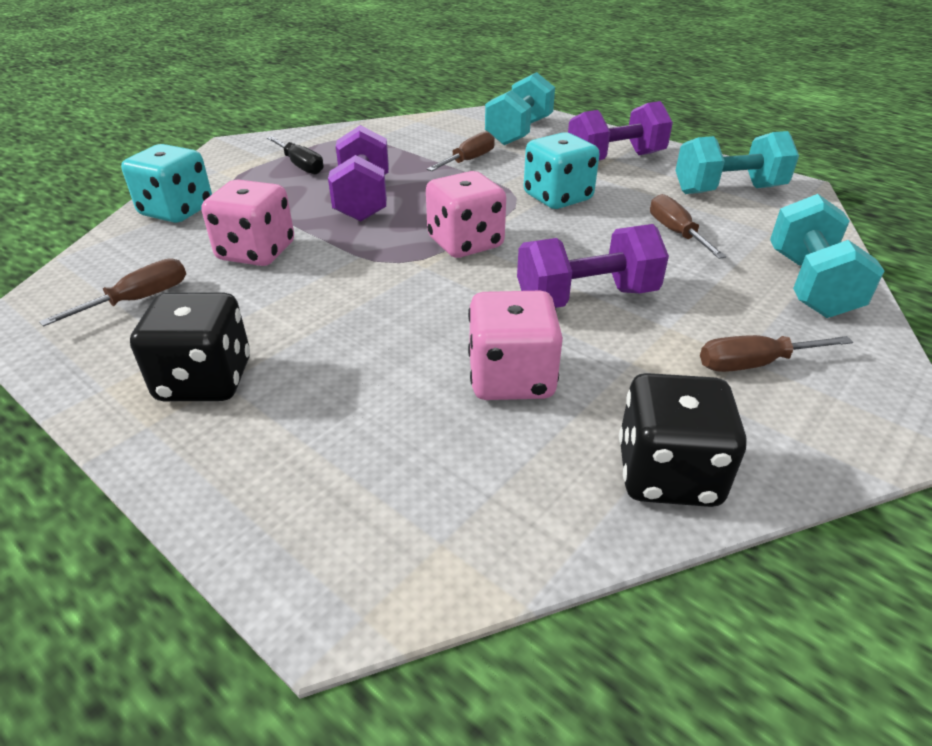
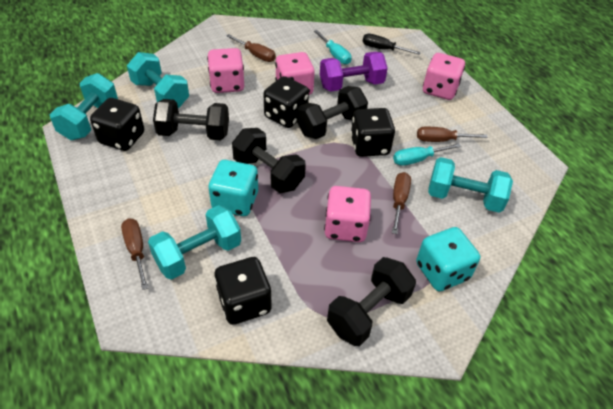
black dice: [130,292,250,401] [619,373,747,507] = 2 -> [90,98,144,151] [214,257,272,325] [264,76,309,128] [351,108,395,157] = 4
black dumbbell: none = 0 -> [153,99,229,140] [232,128,306,193] [297,86,368,139] [327,257,416,346] = 4
pink dice: [201,179,294,266] [426,171,506,258] [468,291,563,400] = 3 -> [207,48,244,93] [275,52,315,95] [324,186,371,242] [423,53,465,100] = 4
purple dumbbell: [328,125,389,221] [517,224,669,308] [568,101,673,161] = 3 -> [320,52,388,92] = 1
turquoise dumbbell: [485,72,555,145] [676,131,799,194] [770,194,884,318] = 3 -> [50,73,118,140] [127,52,189,108] [148,205,241,279] [428,157,513,213] = 4
turquoise screwdriver: none = 0 -> [314,30,351,65] [393,143,461,166] = 2

